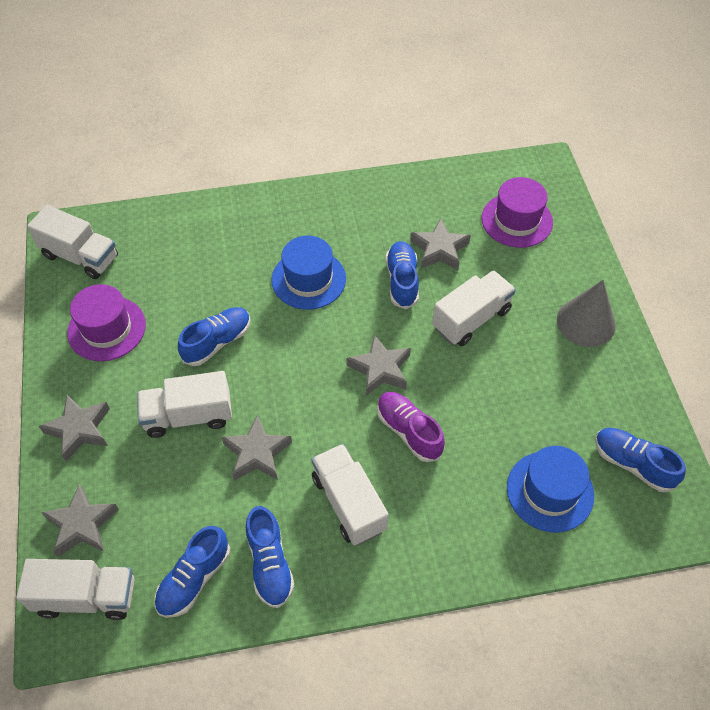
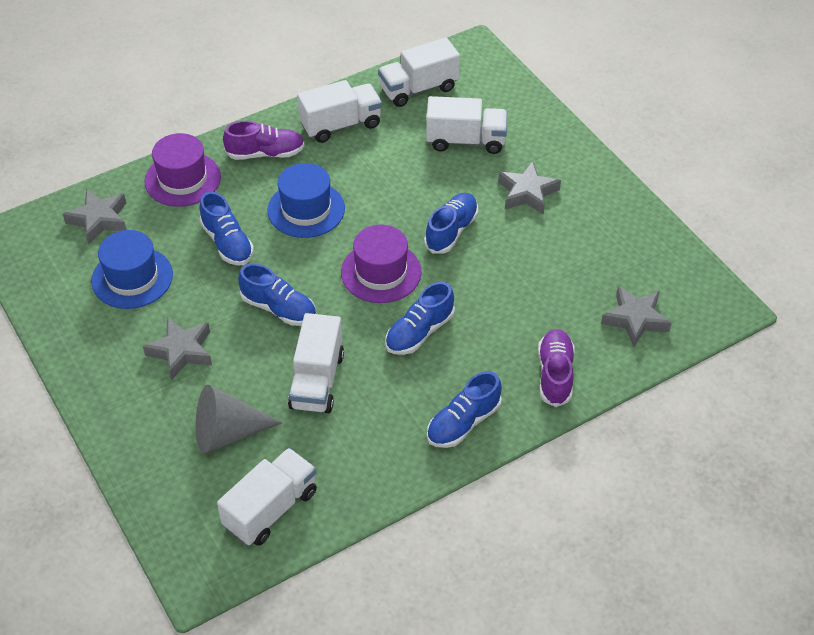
grey star: [39,395,110,461] [41,484,119,557] [222,414,292,481] [346,334,411,396] [410,218,471,270] = 5 -> [63,189,126,244] [143,317,212,380] [498,161,561,215] [601,286,672,347] = 4
purple shoe: [377,392,445,462] = 1 -> [223,121,305,160] [538,329,575,407] = 2

